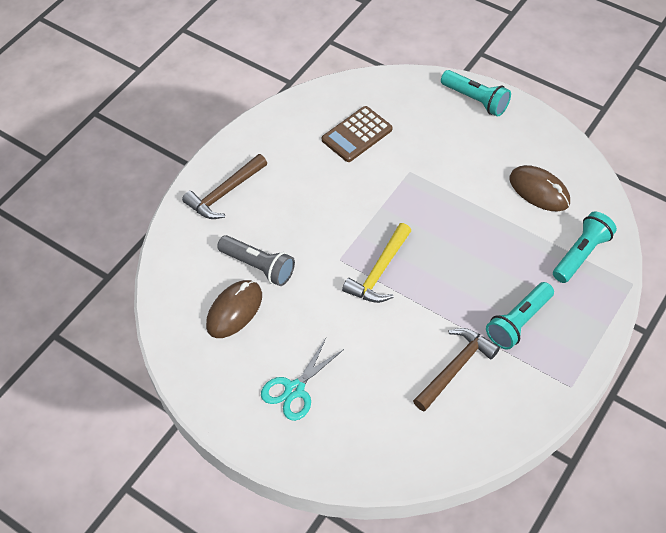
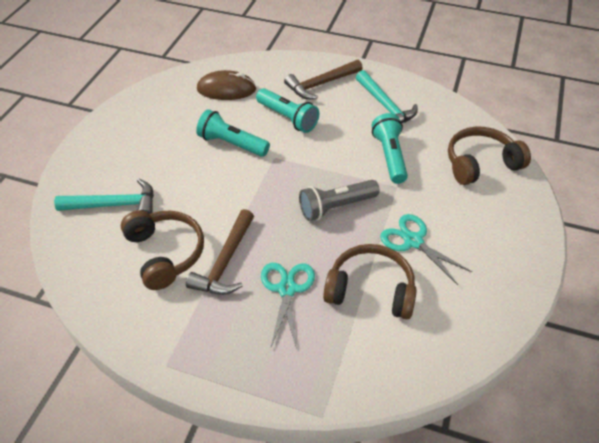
brown calculator: [322,106,392,162] = 1 -> none = 0
brown headphones: none = 0 -> [121,210,204,290] [323,244,417,319] [448,127,531,185] = 3
brown mouse: [206,280,262,338] [510,165,570,211] = 2 -> [197,70,256,100] = 1
turquoise hammer: none = 0 -> [54,179,154,214] [356,70,418,123] = 2
turquoise scissors: [261,338,344,421] = 1 -> [261,263,315,349] [380,214,472,285] = 2
yellow hammer: [342,223,411,303] = 1 -> none = 0

